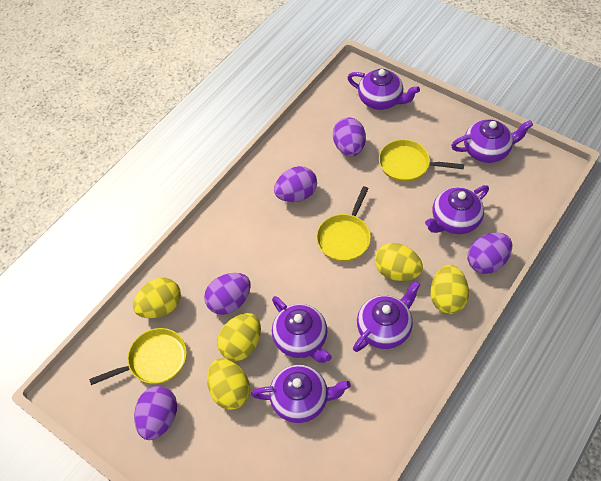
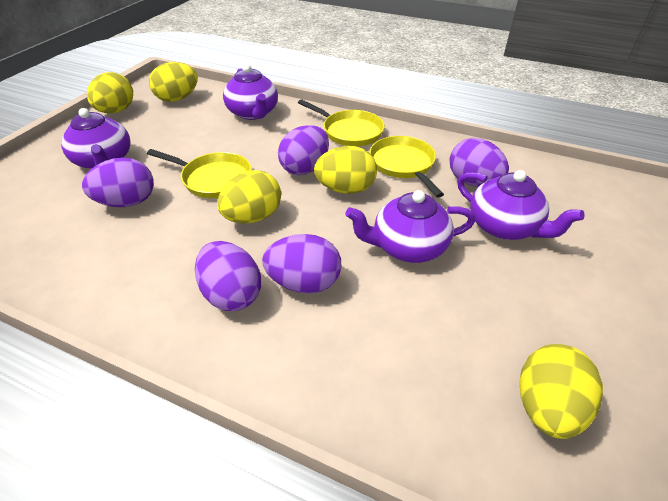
purple teapot: [251,365,351,423] [272,296,332,363] [347,69,420,110] [353,281,421,352] [425,185,489,234] [451,119,533,163] = 6 -> [61,108,131,169] [223,64,278,120] [345,190,476,263] [457,170,585,240] = 4

